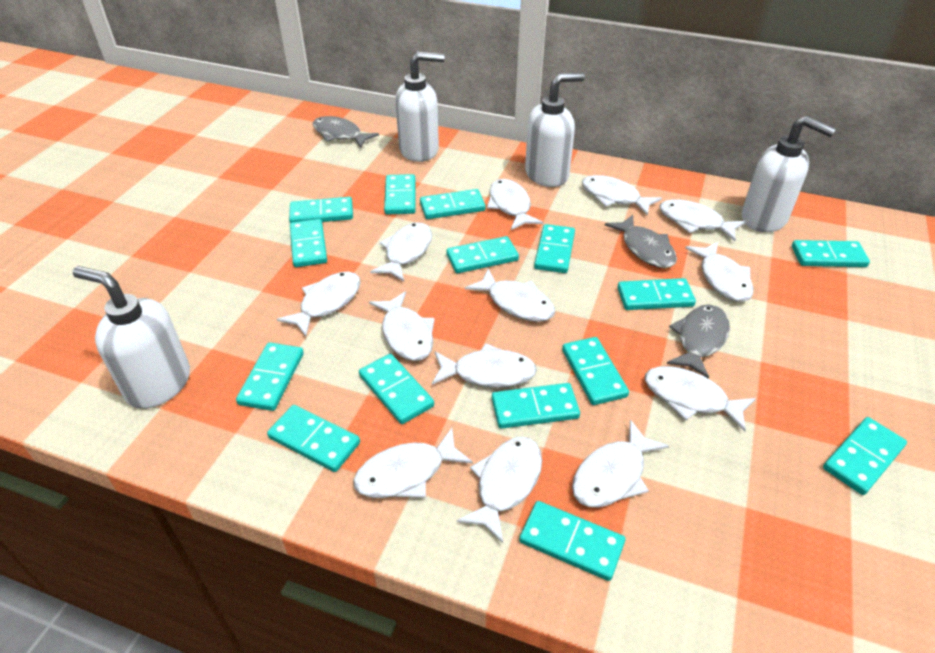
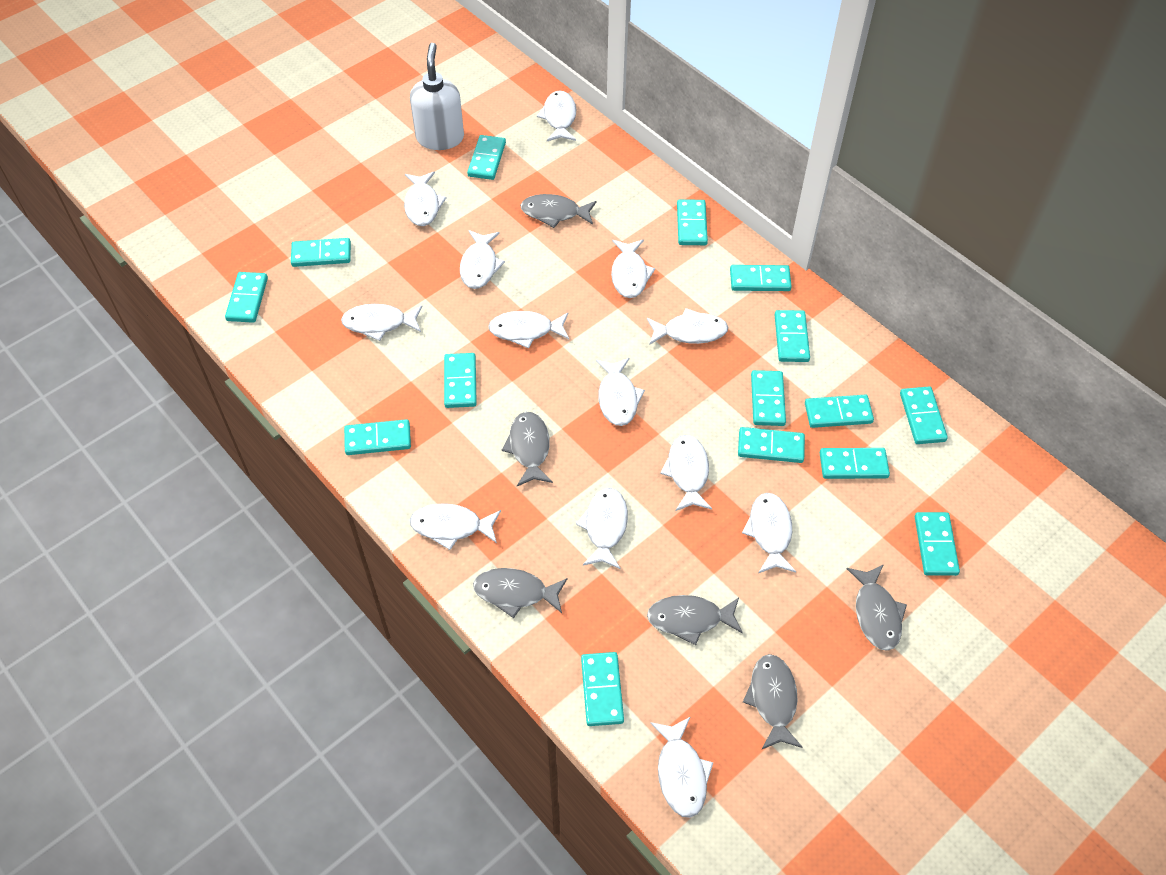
grey fish: [313,116,379,148] [605,214,677,268] [667,304,730,379] = 3 -> [473,568,568,618] [502,412,553,486] [520,194,596,228] [647,595,743,645] [743,654,803,750] [847,564,907,651] = 6
white soap dispenser: [73,266,190,409] [395,52,444,162] [525,72,585,187] [742,116,836,232] = 4 -> [410,43,464,150] = 1

